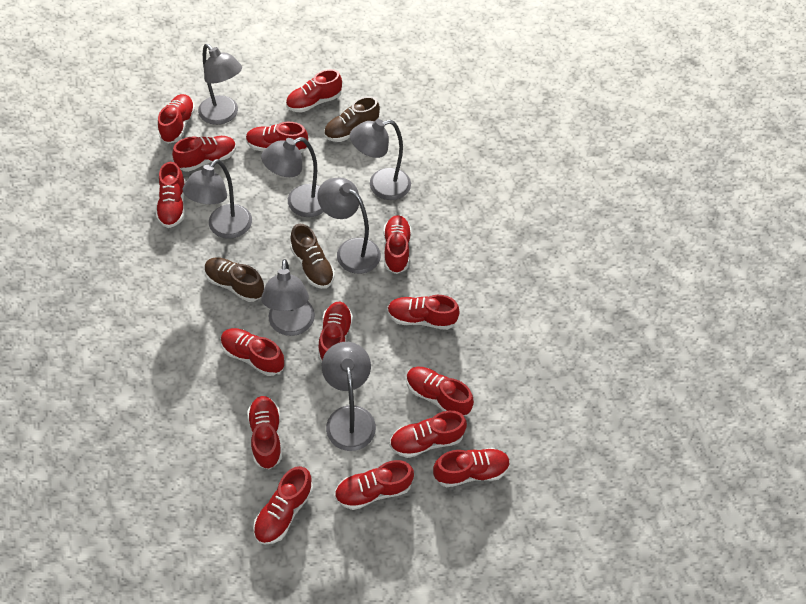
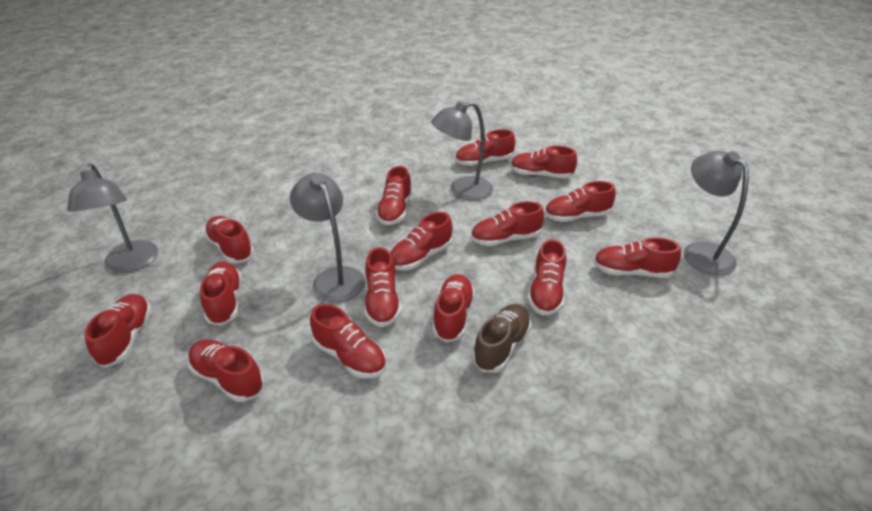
brown shoe: [205,257,264,302] [290,224,335,289] [324,96,380,142] = 3 -> [472,304,532,372] = 1
grey lamp: [183,159,252,239] [198,44,242,125] [261,137,324,217] [261,259,315,336] [317,178,381,274] [322,342,376,451] [350,119,411,200] = 7 -> [67,163,158,273] [290,173,366,303] [431,101,493,200] [684,151,749,275] = 4

